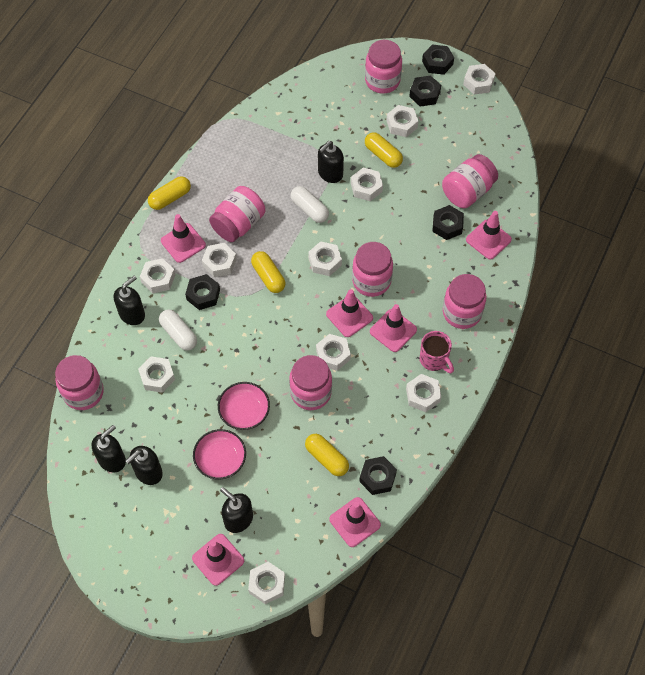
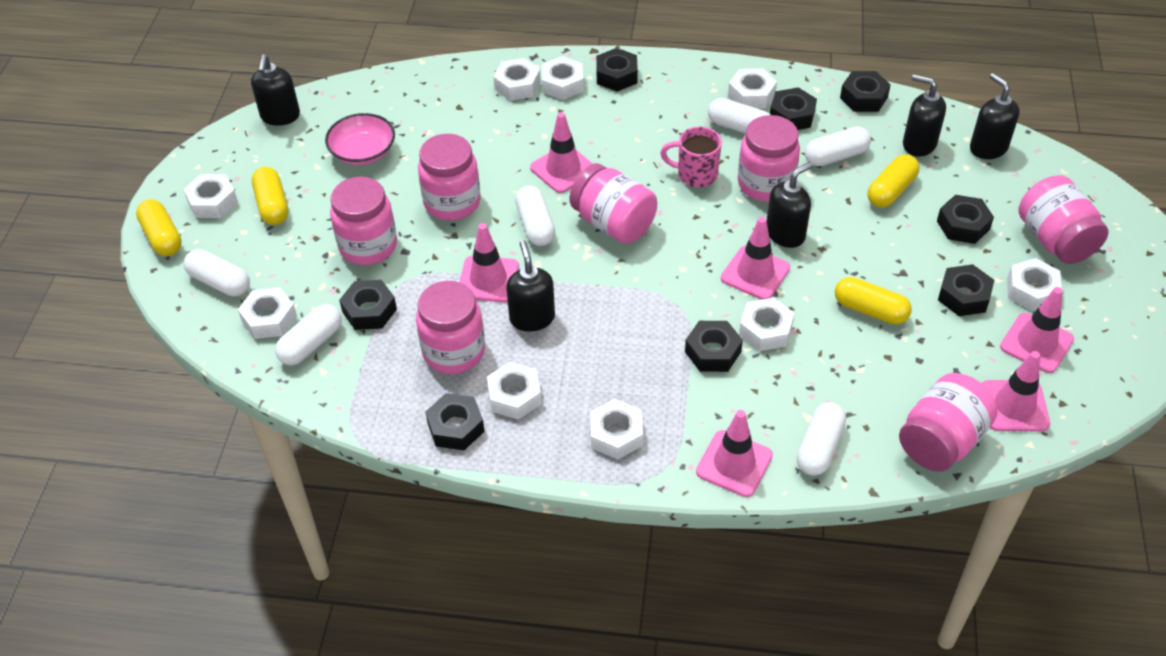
black nut: [185,274,220,310] [359,456,397,495] [409,76,441,107] [422,44,454,75] [432,205,464,240] = 5 -> [339,280,397,330] [425,393,485,450] [596,48,638,91] [685,321,743,372] [770,87,817,130] [840,71,890,112] [937,195,994,244] [938,264,994,316] = 8
pink bowl: [193,429,246,479] [218,382,270,430] = 2 -> [325,113,395,165] = 1
white capsule: [159,310,197,351] [291,186,329,223] = 2 -> [184,249,250,296] [275,304,342,365] [515,186,555,246] [708,98,770,134] [797,402,846,476] [805,126,871,166] = 6
white nut: [138,356,175,393] [140,258,175,293] [202,243,237,277] [248,562,285,604] [308,241,342,276] [316,334,351,371] [351,168,383,201] [386,105,419,137] [406,374,441,412] [463,64,496,95] = 10 -> [184,174,238,218] [238,287,297,339] [487,362,541,420] [493,58,541,101] [542,56,583,100] [590,399,643,459] [728,68,777,109] [739,298,794,351] [1007,258,1062,311] = 9

